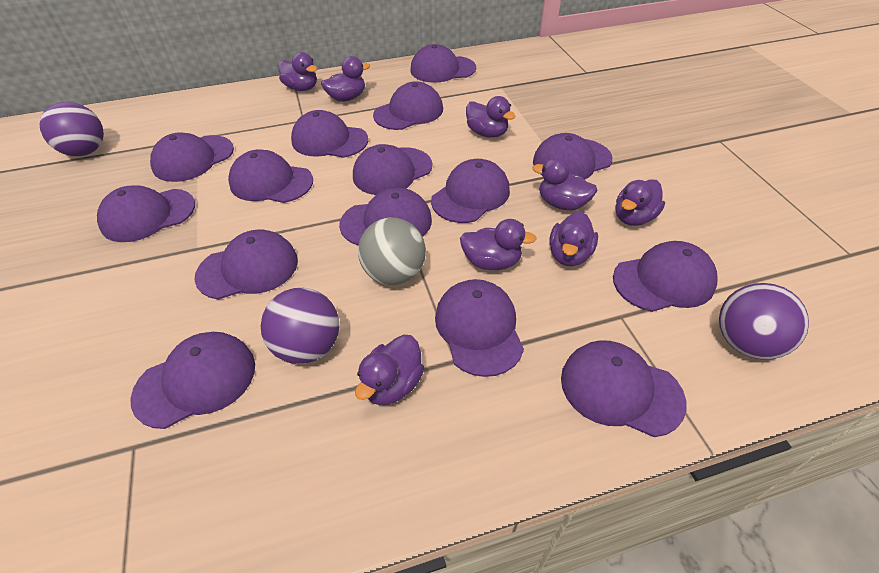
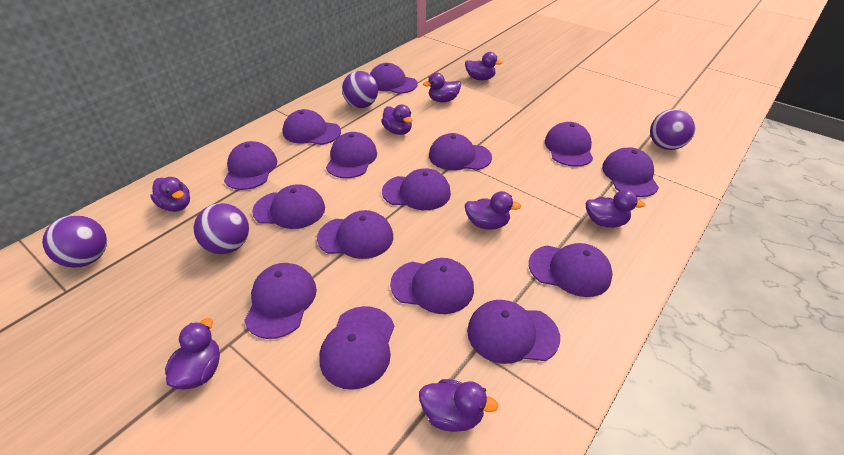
grey ball: [358,218,426,285] = 1 -> none = 0
purple ball: [40,102,104,156] [261,288,339,364] [719,283,809,359] = 3 -> [42,215,107,268] [194,203,249,254] [342,71,378,108] [650,109,695,150] = 4

